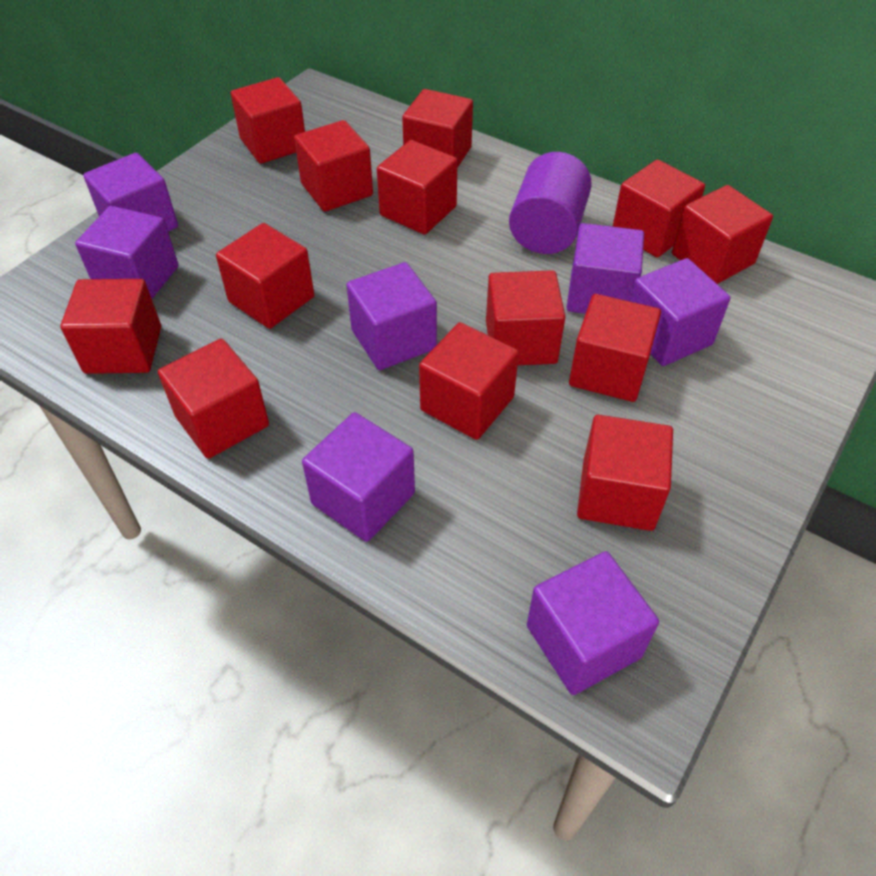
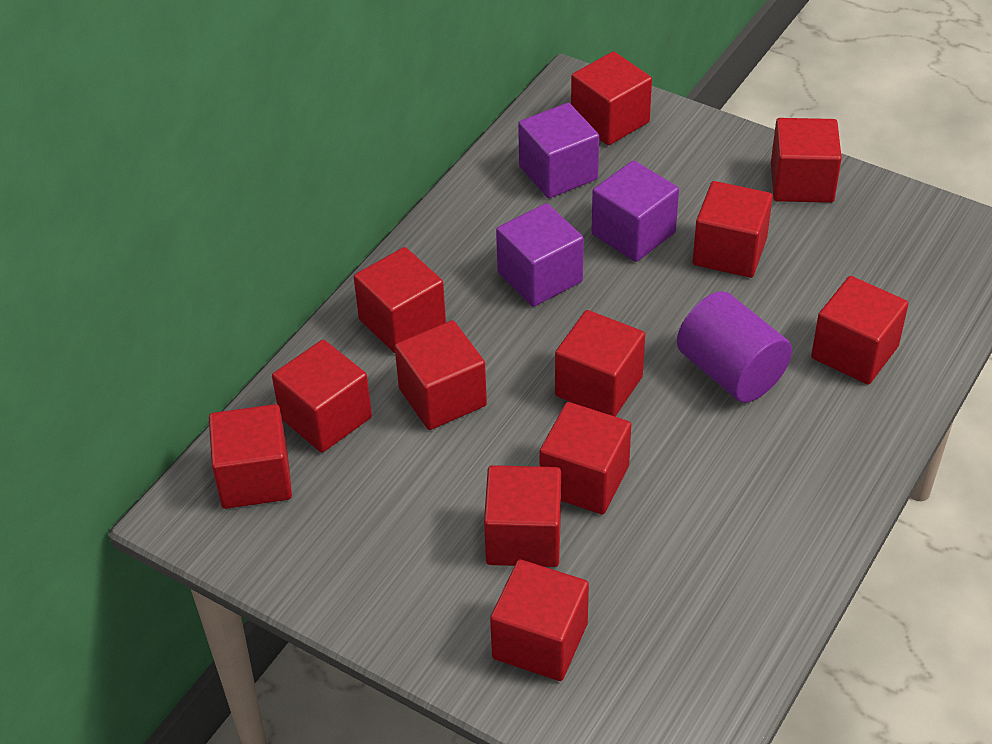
purple cube: [75,206,179,299] [83,153,178,232] [302,412,415,542] [346,262,437,370] [527,551,659,695] [566,223,644,314] [630,258,730,366] = 7 -> [496,203,584,307] [518,103,599,198] [591,160,679,262] = 3
red cube: [60,279,161,374] [158,339,269,459] [216,223,314,329] [231,77,305,164] [294,120,373,212] [377,140,458,235] [402,89,473,168] [419,322,519,440] [486,270,565,365] [569,294,661,402] [577,415,673,531] [612,160,705,258] [672,185,773,284] = 13 -> [209,404,292,509] [272,340,372,453] [354,247,446,353] [395,320,487,430] [484,465,561,567] [490,560,589,681] [540,402,631,514] [555,310,645,417] [571,51,652,145] [693,181,773,278] [771,118,842,203] [811,276,909,384] = 12

